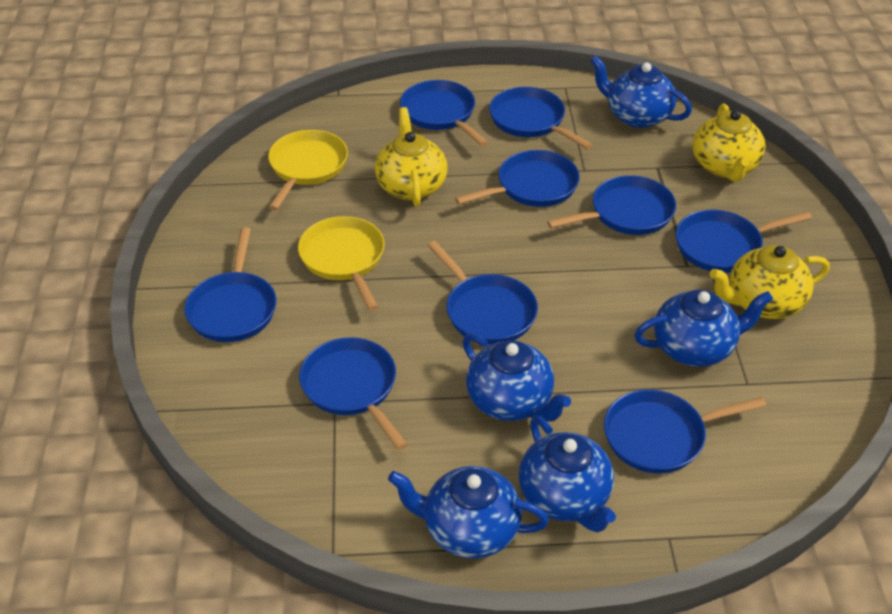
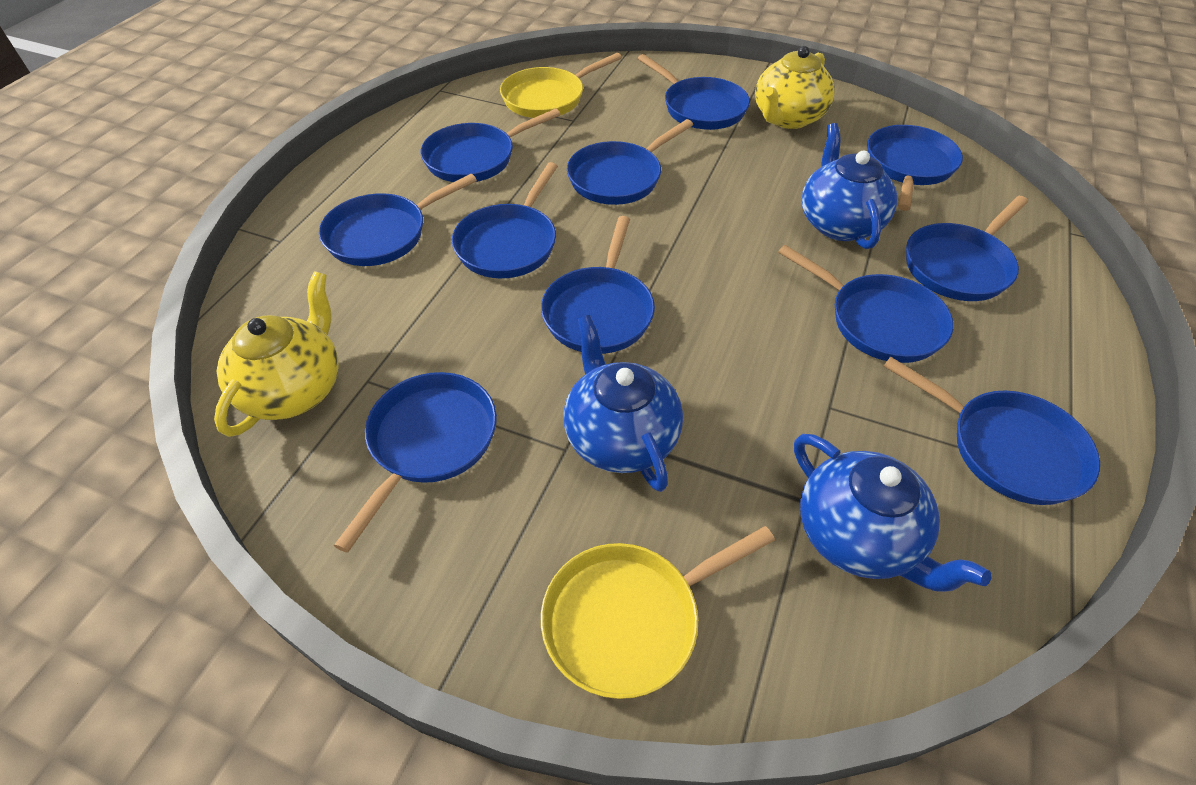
blue pan: [184,227,277,342] [299,337,408,450] [400,80,489,146] [427,241,538,344] [455,150,580,207] [489,87,593,150] [547,175,676,235] [604,390,766,473] [676,210,812,273] = 9 -> [319,174,477,266] [334,372,497,553] [420,109,561,182] [452,162,558,278] [541,216,655,354] [567,119,693,205] [637,54,750,130] [778,245,953,363] [867,125,963,211] [883,357,1100,505] [906,196,1028,301] = 11
blue teapot: [388,466,549,559] [463,333,571,422] [519,416,616,533] [590,56,692,128] [634,290,773,367] = 5 -> [563,315,683,492] [794,434,992,592] [802,123,897,249] = 3
yellow teapot: [375,107,447,207] [692,103,766,182] [710,245,830,319] = 3 -> [214,271,339,437] [755,46,835,129] = 2

